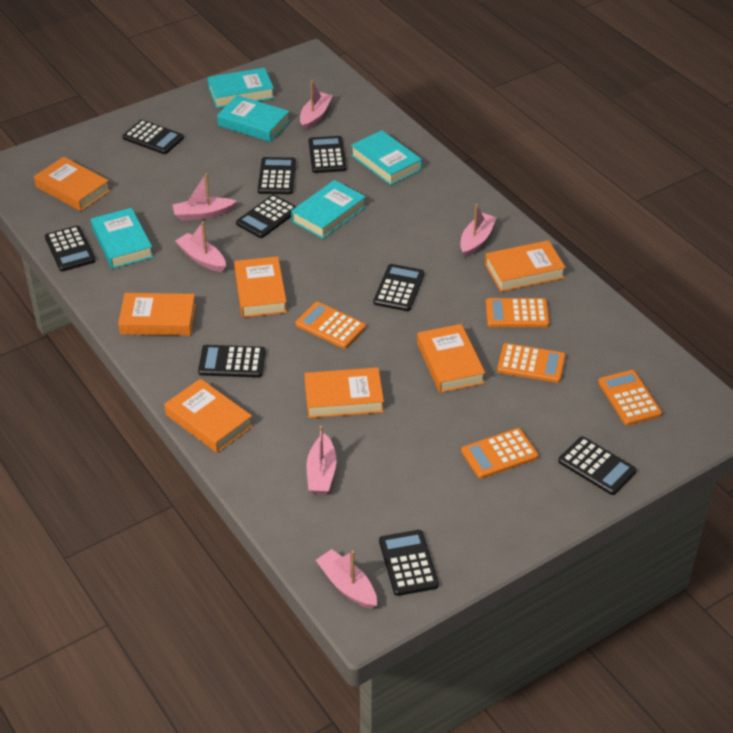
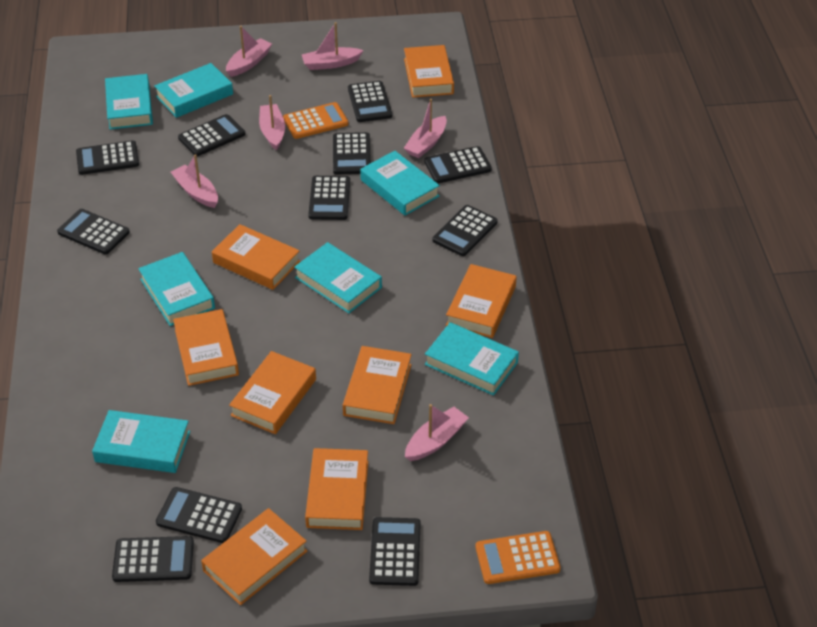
black calculator: [45,226,96,272] [122,120,184,154] [198,345,266,378] [236,195,297,238] [258,157,296,194] [308,136,347,173] [374,264,424,311] [379,530,439,596] [558,437,637,495] = 9 -> [57,209,130,255] [76,140,139,175] [112,536,194,582] [156,487,242,543] [178,114,245,156] [308,176,350,220] [333,132,371,174] [348,81,392,122] [369,517,421,586] [424,146,492,183] [432,205,498,256] = 11
orange book: [34,157,110,211] [118,293,196,336] [164,379,253,453] [234,256,287,318] [304,367,384,418] [417,324,485,393] [485,240,566,292] = 7 -> [173,309,239,386] [201,508,307,605] [212,224,300,290] [229,351,316,434] [305,448,368,530] [343,346,412,424] [404,45,454,98] [446,264,517,338] = 8
orange calculator: [296,302,366,349] [461,428,539,479] [486,298,550,327] [497,343,566,383] [598,370,662,425] = 5 -> [283,102,349,139] [475,531,561,584] = 2
turquoise book: [91,208,154,269] [207,68,274,108] [217,95,290,142] [291,180,366,239] [351,130,422,185] = 5 -> [92,410,190,473] [105,74,153,129] [138,252,215,326] [154,63,233,118] [294,242,382,313] [360,151,440,216] [425,322,519,396] = 7

